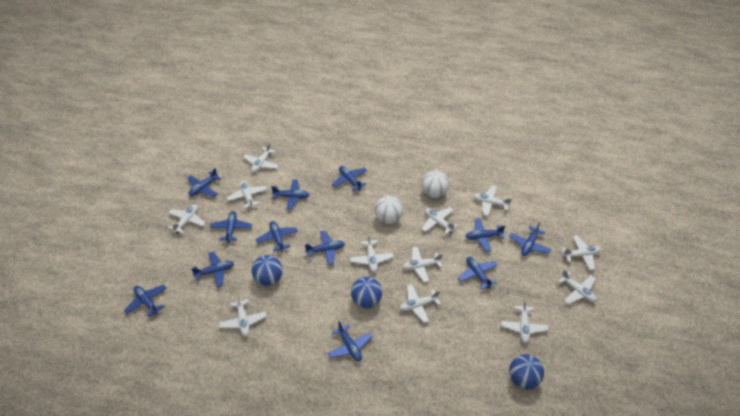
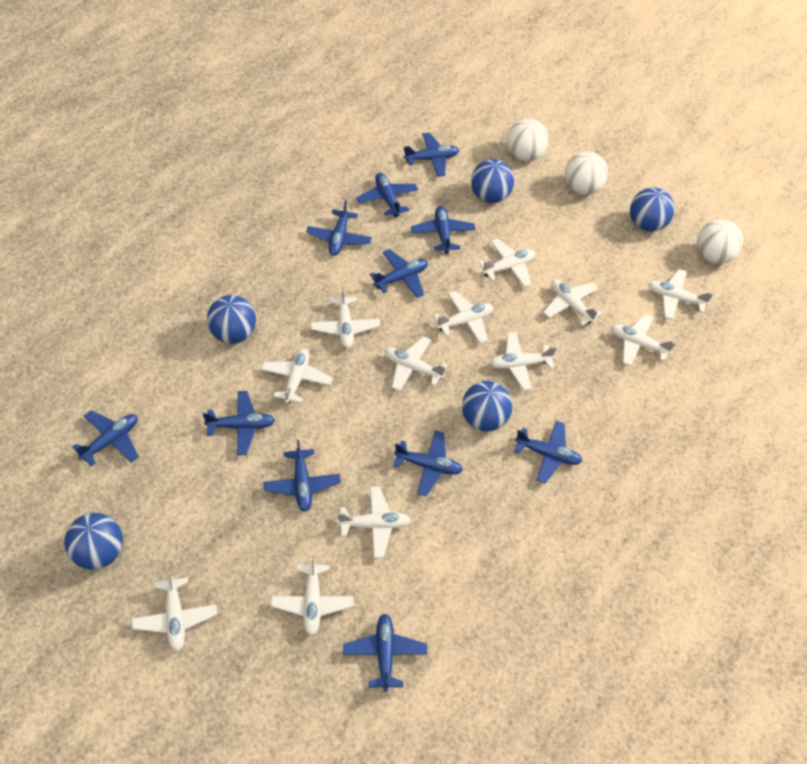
blue ball: [252,255,283,286] [351,277,382,308] [509,354,544,389] = 3 -> [64,513,123,570] [207,295,256,344] [462,381,512,431] [471,159,514,203] [630,188,675,232] = 5
blue plane: [124,285,167,317] [187,168,221,197] [191,252,234,287] [210,211,252,243] [256,221,298,252] [271,179,309,210] [305,231,345,265] [328,321,372,361] [332,166,367,191] [458,257,498,289] [465,218,505,252] [509,222,551,256] = 12 -> [72,410,139,466] [203,391,275,455] [263,440,341,512] [306,200,372,256] [343,614,427,691] [356,173,418,218] [370,249,428,298] [394,430,463,496] [403,132,459,177] [411,206,476,254] [514,421,582,483] = 11
white ball: [375,195,403,224] [421,170,449,198] = 2 -> [507,119,549,161] [565,151,608,195] [697,219,743,264] = 3

